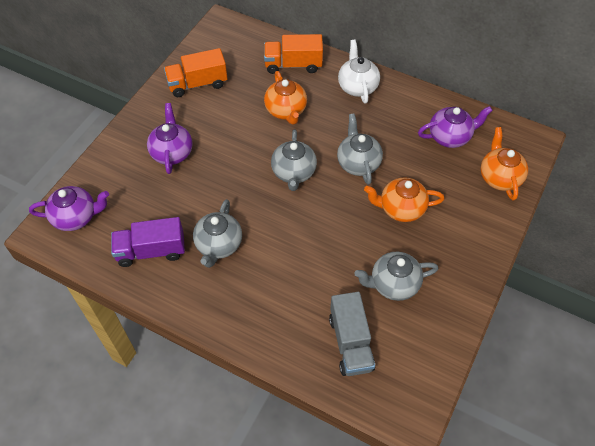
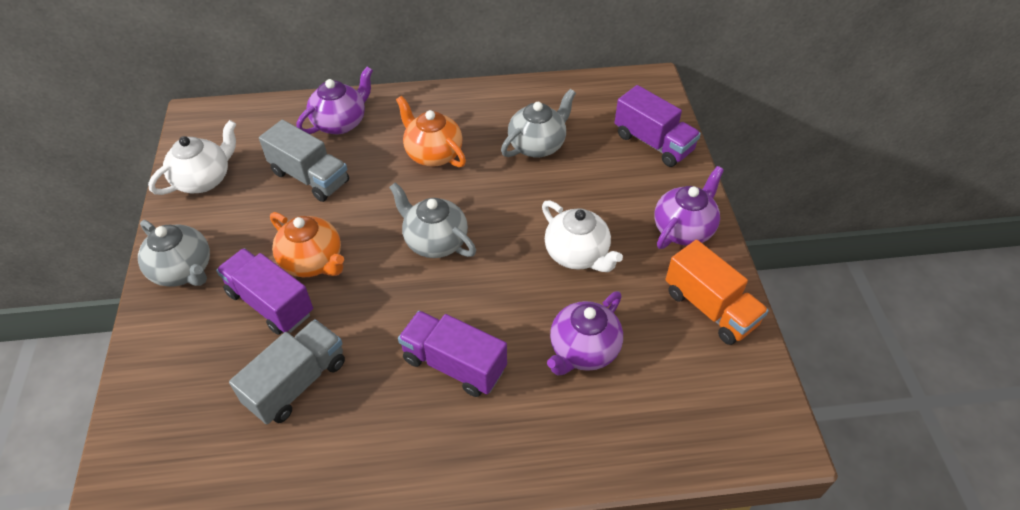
grey teapot: [193,199,242,268] [271,129,317,191] [337,113,383,185] [354,252,439,301] = 4 -> [138,220,210,287] [389,182,476,258] [501,89,576,157] = 3
grey truck: [329,292,375,376] = 1 -> [229,319,345,424] [259,120,349,202] = 2
orange teapot: [264,71,307,125] [364,177,444,222] [481,127,528,201] = 3 -> [270,212,344,277] [396,96,466,167] = 2
orange truck: [164,48,227,97] [264,34,323,74] = 2 -> [666,240,769,345] = 1
purple truck: [111,217,185,267] = 1 -> [216,248,313,335] [398,311,507,397] [614,85,701,167] = 3
white teapot: [338,40,380,104] = 1 -> [148,120,236,195] [542,200,623,272] = 2

